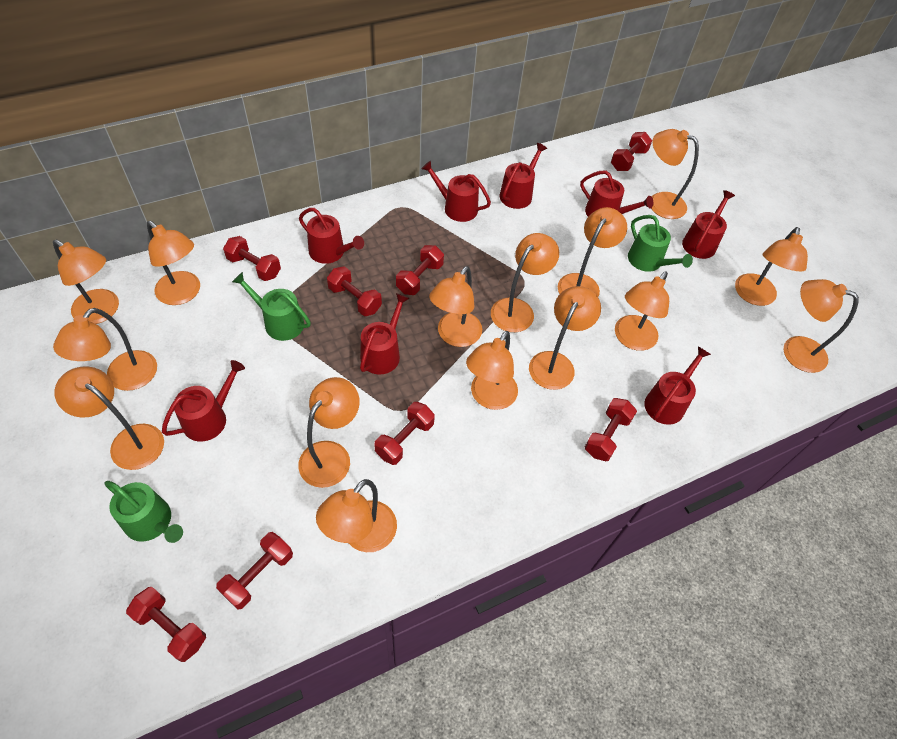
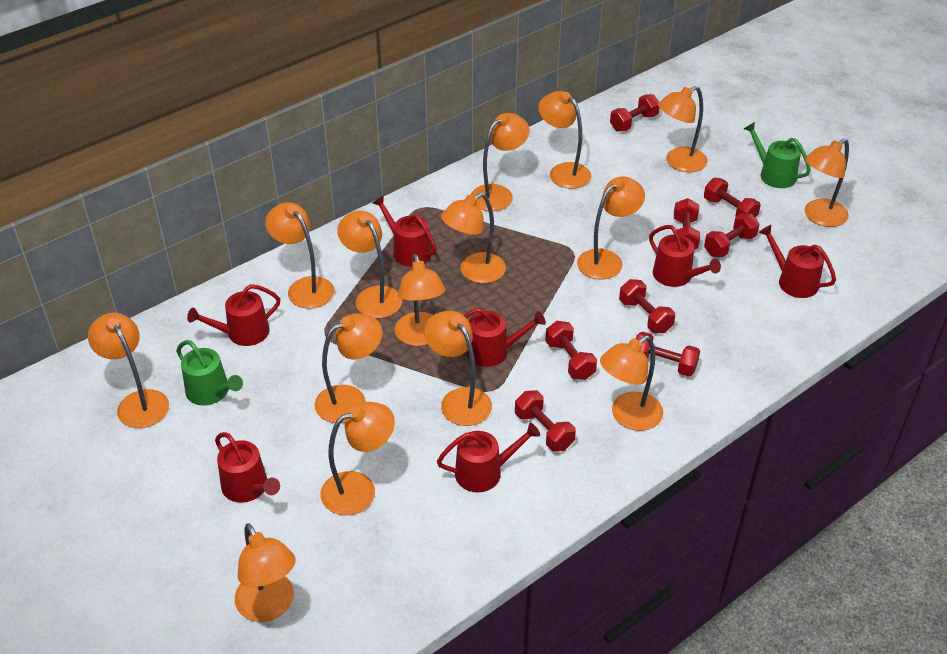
green watering can: [104,481,183,543] [232,272,311,341] [628,215,693,272] = 3 -> [176,340,243,406] [744,122,811,188] = 2
red watering can: [162,360,245,442] [299,208,364,264] [360,293,410,375] [421,161,491,222] [500,143,547,209] [580,170,653,217] [644,346,711,425] [682,190,735,259] = 8 -> [187,284,280,346] [215,432,280,503] [373,196,437,267] [437,423,540,492] [463,308,546,367] [649,225,721,287] [759,225,836,298] = 7

